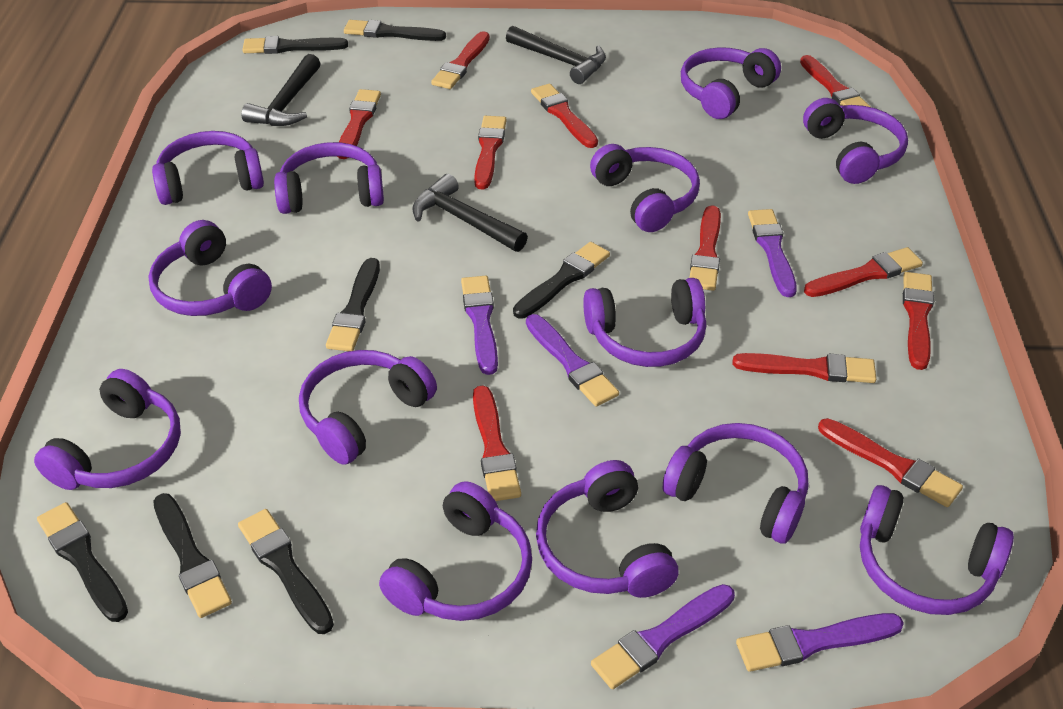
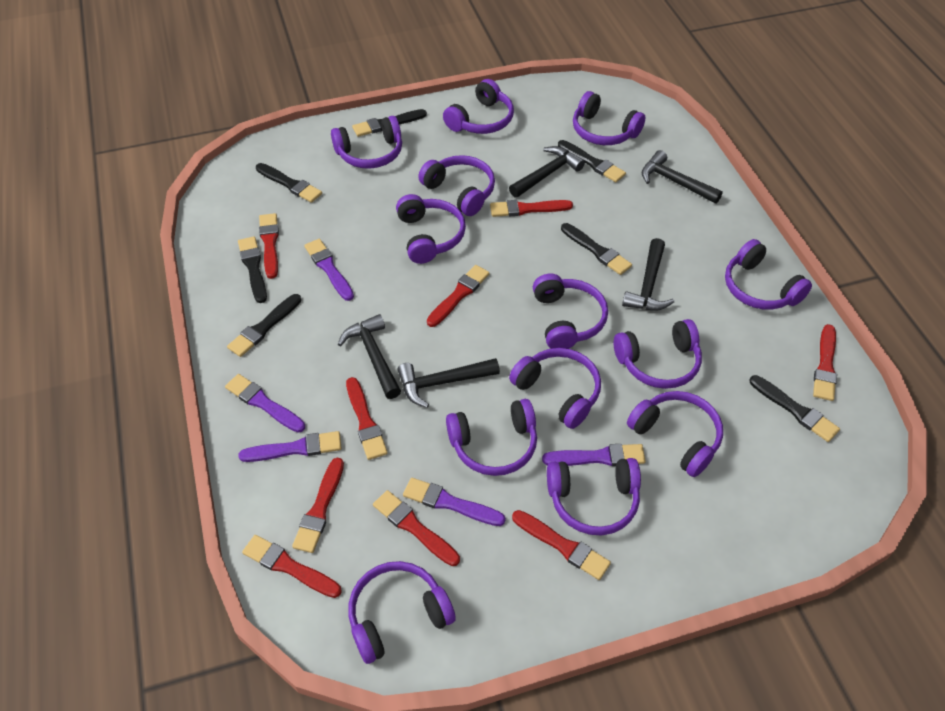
black hammer: [242,54,321,126] [412,174,528,252] [506,26,606,84] = 3 -> [338,314,401,399] [397,358,500,408] [509,146,585,198] [622,238,674,311] [642,150,723,204] = 5
red brush: [337,89,381,159] [431,31,490,89] [473,385,521,501] [474,116,506,189] [531,84,598,148] [690,205,721,291] [733,353,876,383] [800,55,870,107] [804,247,923,297] [818,418,963,507] [903,272,934,370] = 11 -> [242,535,342,598] [259,213,279,279] [292,458,344,553] [346,377,388,460] [373,490,460,566] [427,265,490,327] [490,200,573,217] [512,510,611,580] [813,324,837,401] = 9

